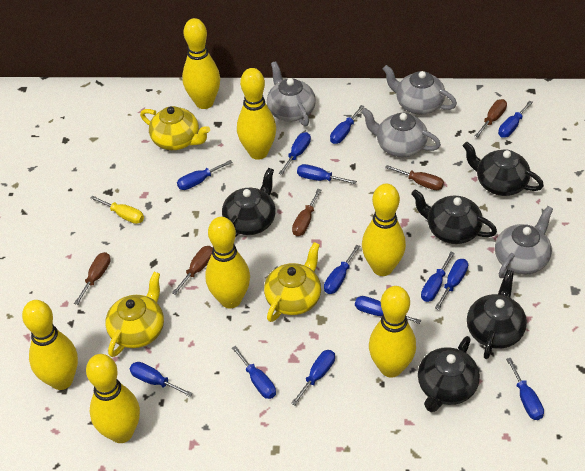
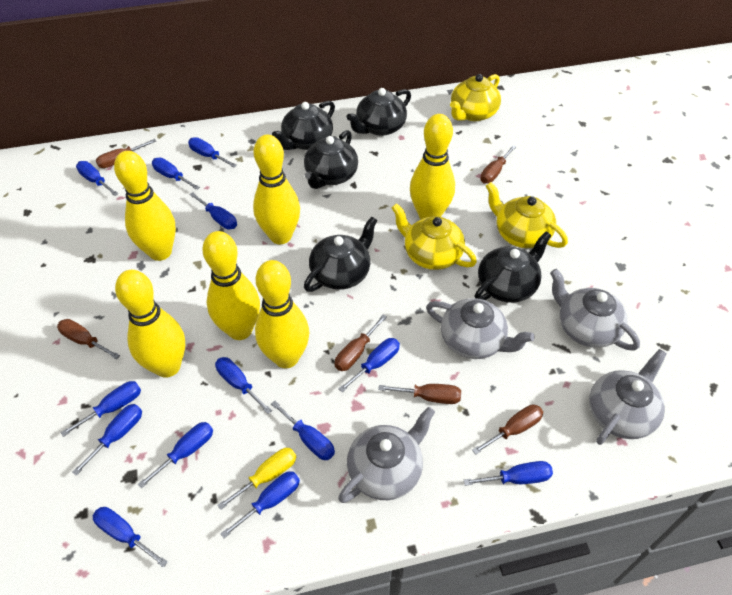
brown screwdriver: [74,252,110,305] [172,246,213,295] [292,189,321,236] [385,165,444,190] [475,99,507,138] = 5 -> [57,319,120,359] [96,139,156,168] [335,315,387,371] [378,384,461,404] [472,404,543,455] [480,145,516,184] = 6
yellow bowling pin: [22,300,78,390] [86,354,140,443] [182,18,220,109] [205,217,250,309] [237,68,276,160] [362,184,406,276] [369,286,416,377] = 7 -> [114,151,176,261] [115,270,185,378] [202,231,260,340] [253,135,300,244] [255,260,309,368] [410,114,455,219] = 6

